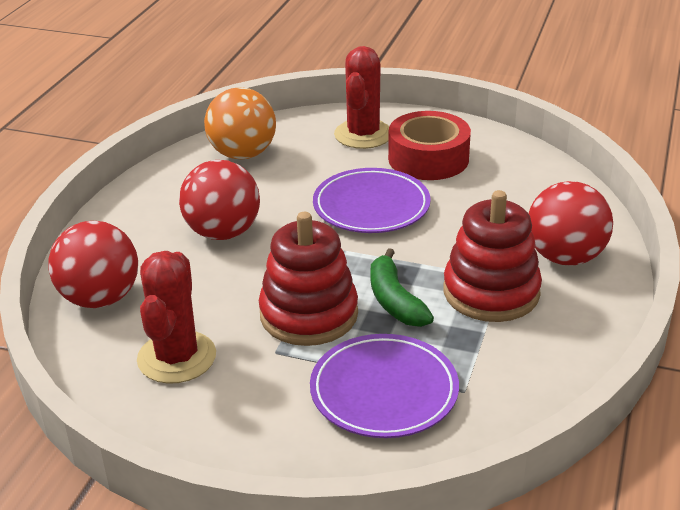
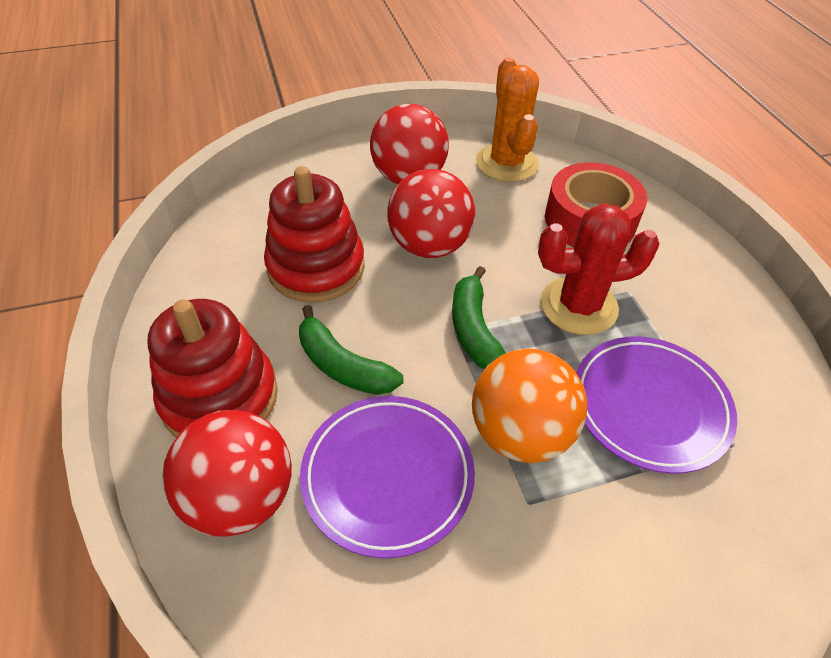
green banana: [370,248,434,327] = 1 -> [299,305,403,395] [452,266,506,369] = 2
orange cactus: none = 0 -> [476,57,539,182] = 1
red cactus: [137,251,216,384] [334,46,389,149] = 2 -> [538,204,659,335] = 1

